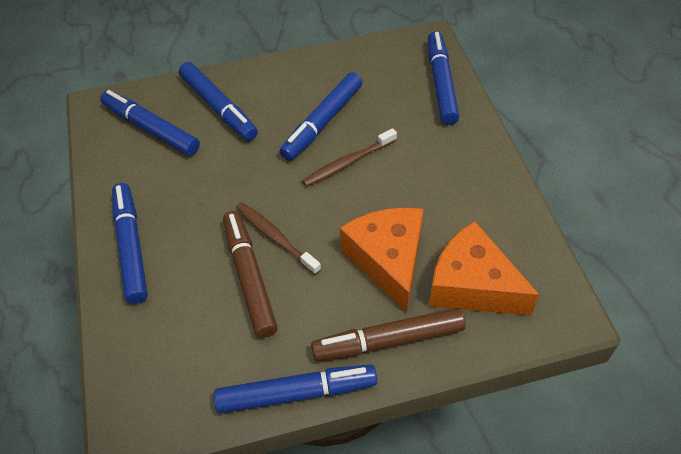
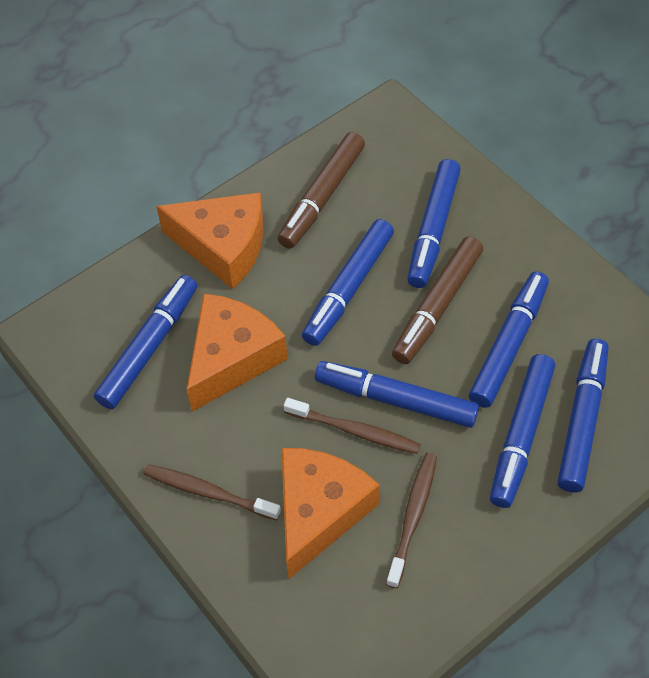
blue marker: [100,90,200,156] [112,183,148,304] [179,62,258,141] [214,365,377,414] [279,72,363,161] [428,31,460,125] = 6 -> [94,275,197,409] [302,219,394,346] [315,361,479,428] [407,159,461,288] [469,271,549,408] [490,354,555,508] [557,339,608,492] = 7
brown toothbrush: [236,202,321,275] [302,128,397,187] = 2 -> [143,464,281,521] [284,398,421,454] [386,453,437,588] = 3
orange cheese: [340,207,423,313] [429,221,539,316] = 2 -> [156,193,264,289] [187,293,288,412] [281,448,380,579] = 3

